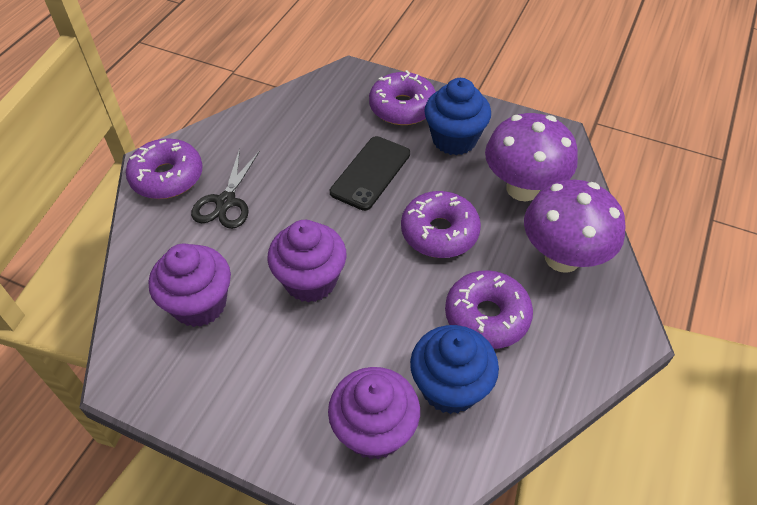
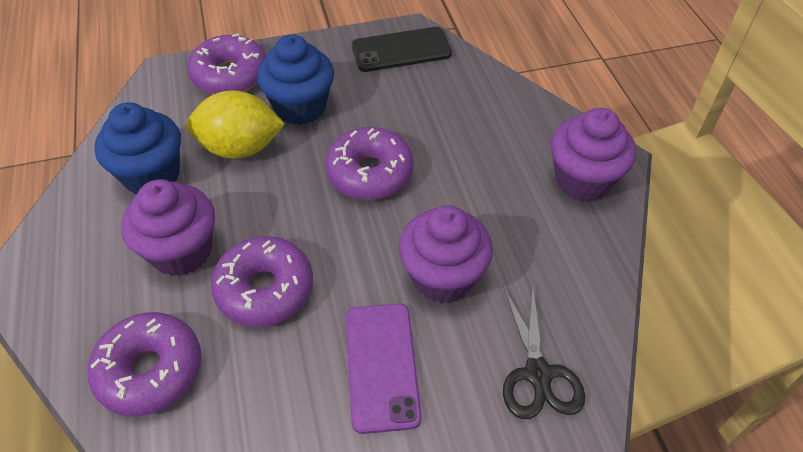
purple mushroom: [485,113,578,201] [524,180,626,273] = 2 -> none = 0
purple phone: none = 0 -> [346,304,422,434] = 1
yellow lemon: none = 0 -> [186,90,285,159] = 1

